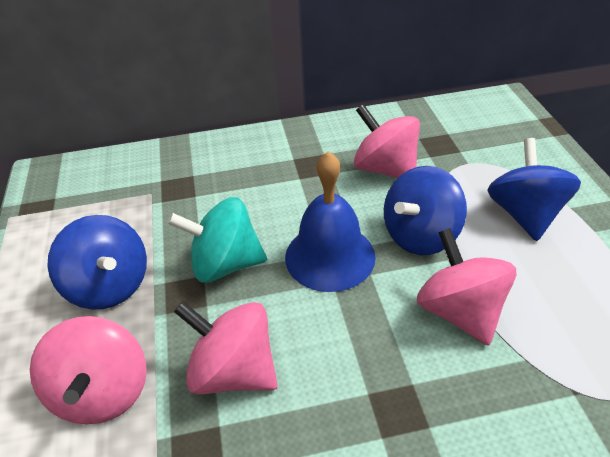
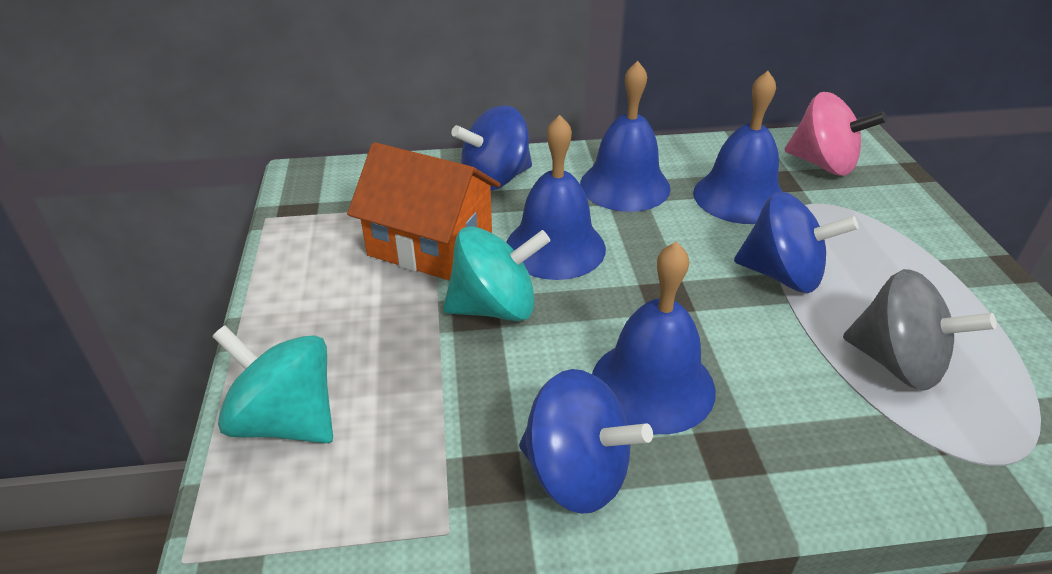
blue bell: [285,151,376,292] = 1 -> [506,115,606,280] [580,61,671,212] [592,241,716,434] [693,71,783,224] = 4
grey spinning top: none = 0 -> [843,269,996,391] = 1
orange house: none = 0 -> [347,142,501,281] = 1
pink spinning top: [30,316,147,424] [174,301,278,395] [354,104,420,178] [417,228,516,346] = 4 -> [784,92,887,176] = 1
turquoise spinning top: [167,197,267,282] = 1 -> [212,325,333,443] [443,227,550,321] = 2

